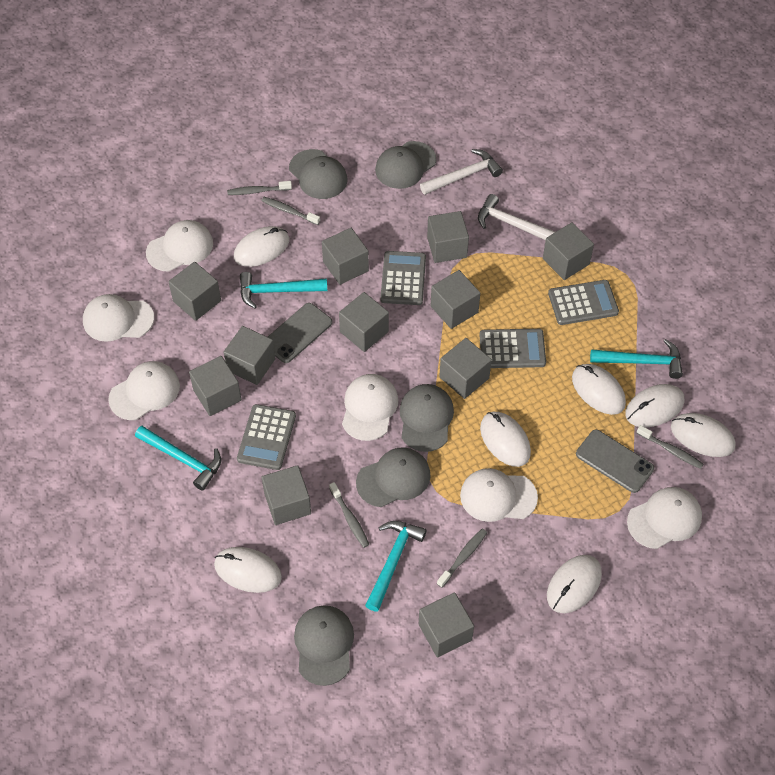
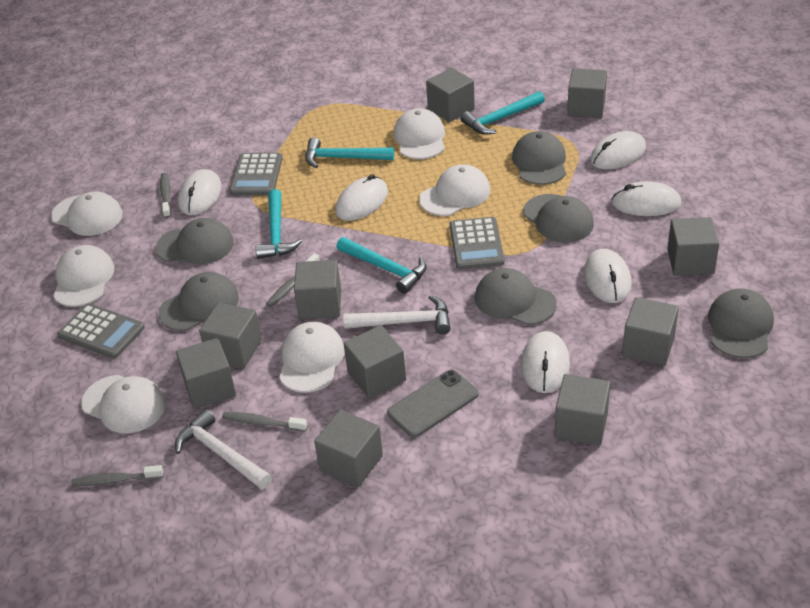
grey calculator: [237,404,296,470] [380,251,426,305] [479,329,546,368] [548,280,619,325] = 4 -> [57,303,145,359] [229,153,283,196] [450,217,505,270] = 3
grey cap: [289,149,347,199] [294,605,354,686] [356,447,431,507] [375,141,436,189] [400,384,454,452] = 5 -> [156,218,234,264] [159,272,239,331] [475,268,557,325] [512,131,566,185] [523,194,594,242] [708,288,774,358] = 6
grey cube: [169,262,221,321] [189,356,242,416] [224,326,275,385] [262,465,311,525] [322,228,369,285] [339,292,389,352] [419,592,474,658] [427,211,469,263] [431,270,480,329] [439,338,492,399] [543,223,594,280] = 11 -> [176,338,236,409] [199,302,262,368] [294,260,341,319] [314,410,383,488] [344,325,406,398] [426,68,475,122] [555,374,610,445] [567,68,607,118] [622,297,679,366] [667,217,719,275] = 10
grey phone: [268,303,332,363] [576,430,654,493] = 2 -> [387,370,479,438] = 1
grey toothbrush: [227,181,292,195] [261,197,320,225] [329,482,369,548] [437,529,487,588] [637,425,704,469] = 5 -> [71,465,164,486] [160,173,171,218] [222,412,307,432] [266,253,320,307] = 4
white mouse: [214,547,282,593] [234,226,289,267] [480,412,531,467] [547,555,602,613] [572,364,626,415] [625,384,684,427] [671,413,736,457] = 7 -> [178,169,222,215] [336,174,388,221] [521,331,570,393] [584,249,632,303] [590,131,646,169] [611,181,682,216] = 6

